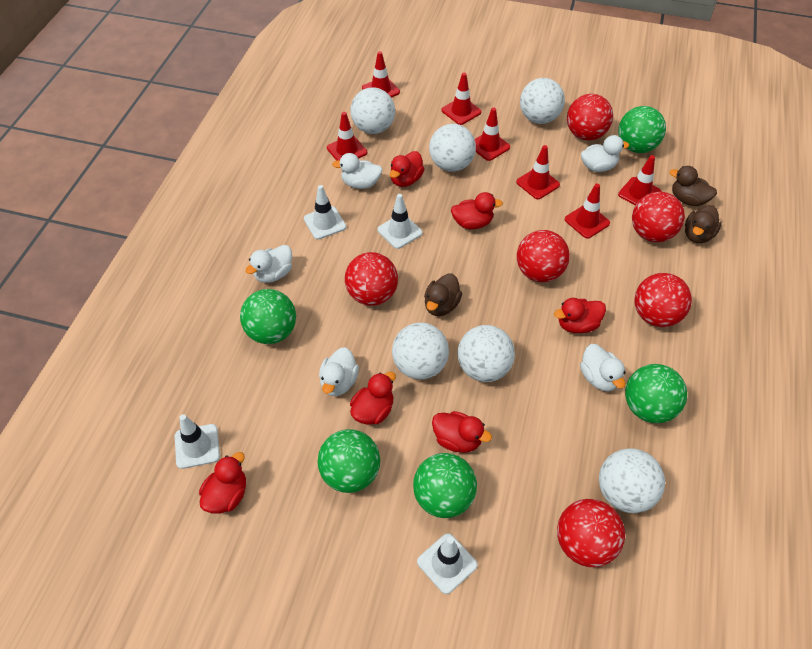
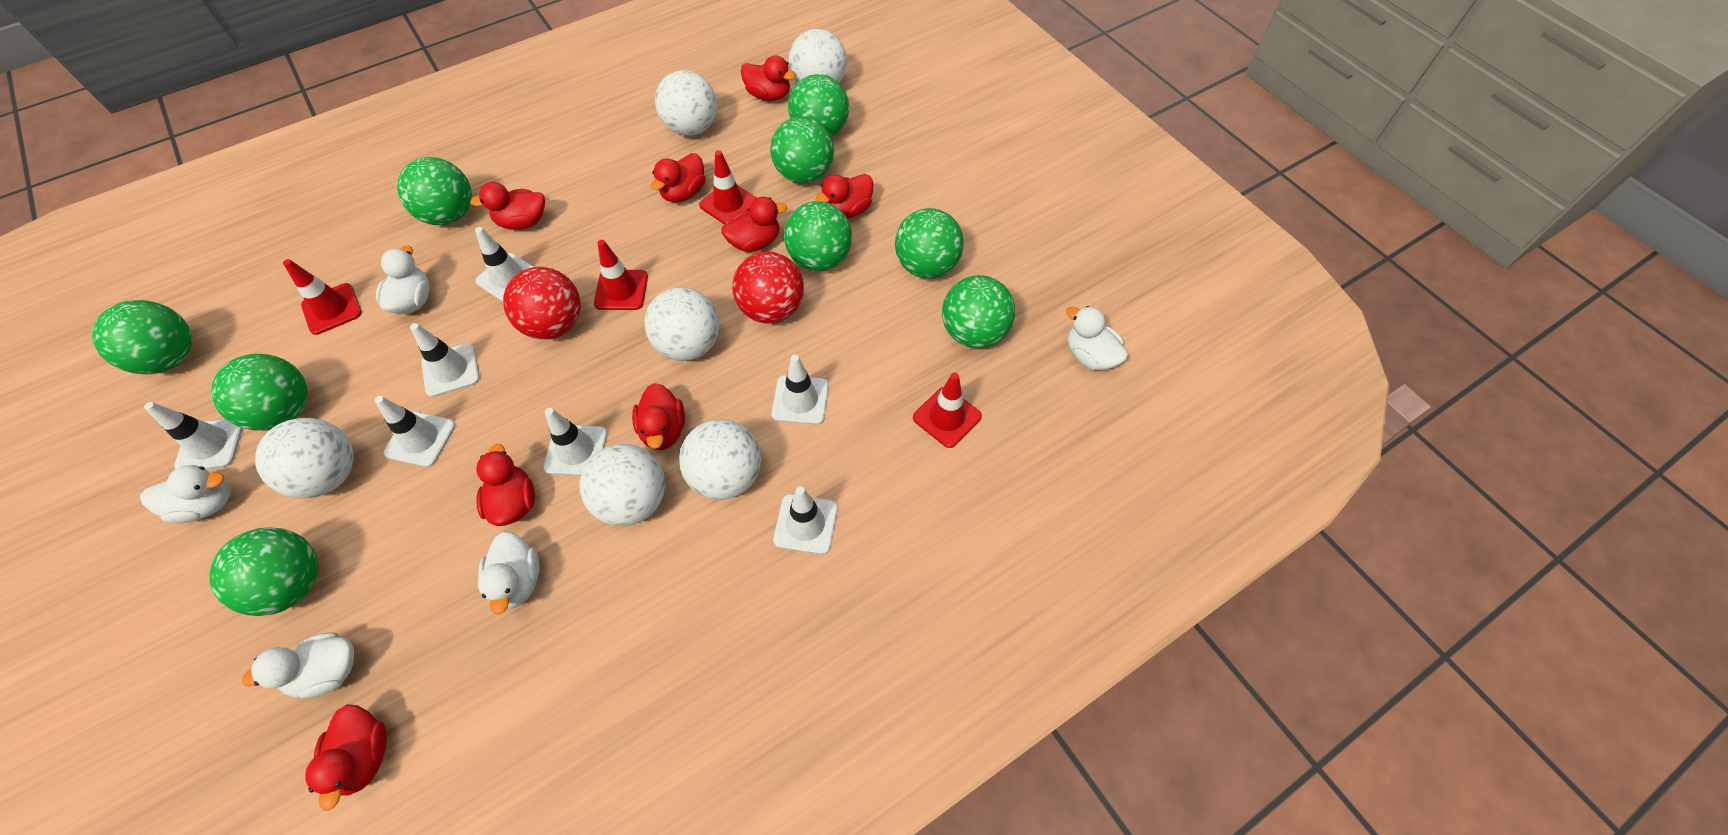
brown duck: [424,273,462,316] [669,166,717,206] [685,205,722,243] = 3 -> none = 0
green ball: [240,289,296,344] [317,429,380,493] [413,453,477,518] [618,106,666,153] [625,364,687,423] = 5 -> [92,300,192,374] [209,527,318,616] [211,354,308,431] [397,157,472,225] [770,116,834,183] [784,201,852,271] [788,74,849,137] [895,208,964,279] [942,275,1015,348] = 9
red ball: [345,252,398,306] [517,230,570,282] [557,499,625,567] [567,94,613,140] [632,192,685,242] [634,273,692,327] = 6 -> [503,267,581,339] [732,251,804,323] = 2
red duck: [199,452,246,514] [350,372,396,425] [390,151,424,187] [432,411,492,453] [451,192,503,229] [554,298,606,333] = 6 -> [305,704,387,811] [470,182,545,230] [476,444,535,526] [632,383,685,450] [651,153,706,202] [721,197,787,252] [741,55,796,101] [815,174,873,219] = 8
red traffic cone: [327,112,367,161] [362,51,400,98] [442,73,482,125] [475,108,510,161] [516,145,560,199] [565,184,610,238] [618,155,661,205] = 7 -> [283,259,362,335] [594,240,648,310] [699,150,756,225] [913,373,982,448] = 4
white traffic cone: [175,414,220,469] [304,185,346,239] [377,194,423,249] [417,533,478,594] = 4 -> [144,402,243,469] [374,396,456,467] [410,323,480,397] [475,227,533,302] [544,408,608,476] [772,355,829,425] [773,486,838,554] = 7

